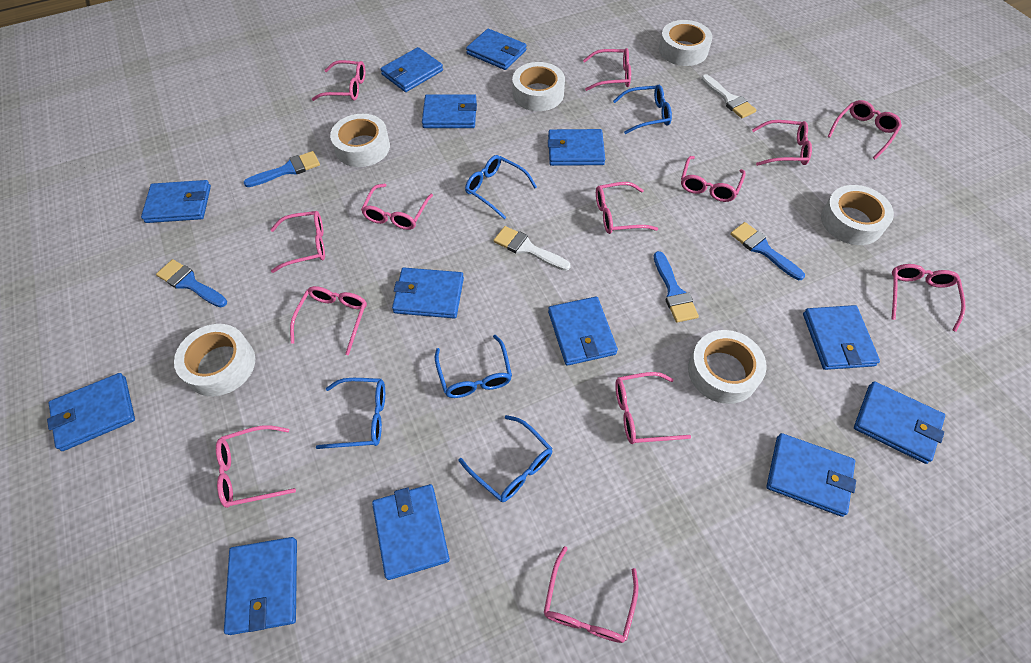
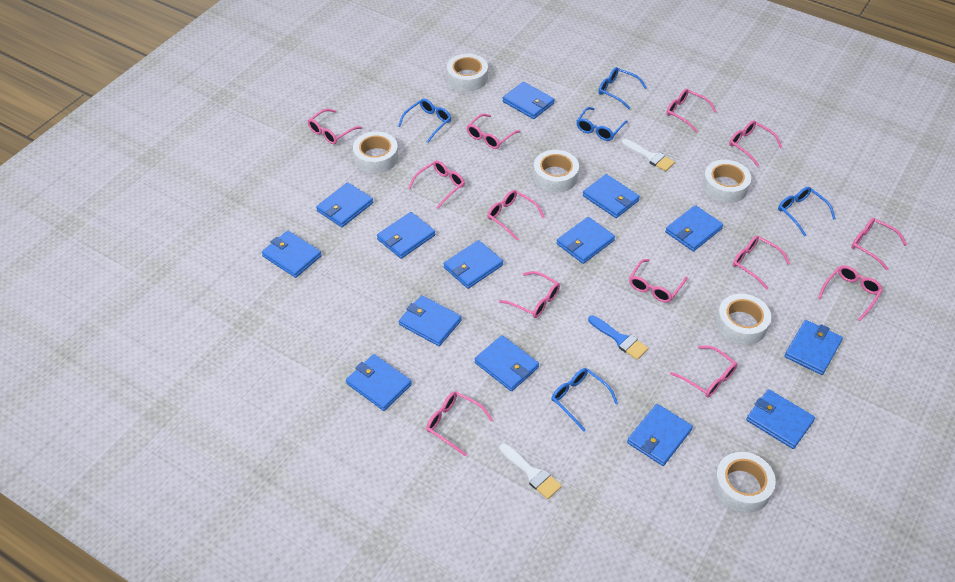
blue brush: [156,259,227,307] [243,151,320,187] [654,251,699,323] [730,222,805,280] = 4 -> [588,315,648,360] = 1
blue wallet: [47,373,135,451] [141,180,211,223] [224,537,297,635] [372,484,450,580] [381,47,443,92] [392,268,464,319] [422,94,477,128] [466,28,527,70] [548,129,605,166] [548,297,618,366] [766,433,856,517] [803,305,880,370] [854,381,945,464] = 13 -> [262,231,322,278] [316,182,373,227] [346,354,412,411] [377,212,435,259] [399,295,462,346] [443,240,503,289] [474,335,539,391] [503,82,555,119] [557,217,615,264] [583,174,640,218] [627,404,693,466] [665,205,723,251] [746,389,815,449] [784,320,843,375] = 14

